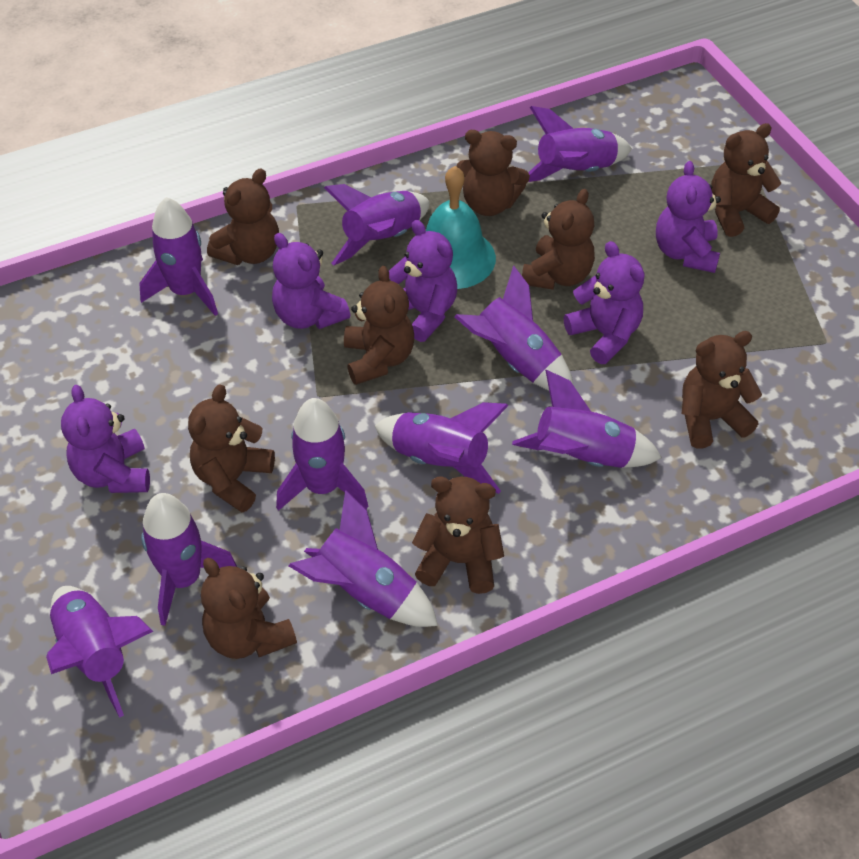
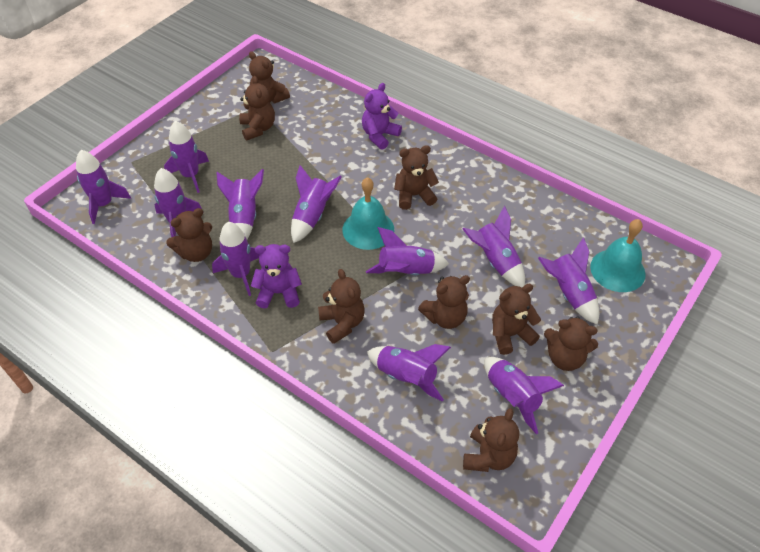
purple rocket: [46,586,153,718] [139,197,218,316] [141,493,237,626] [276,398,368,511] [289,490,438,627] [324,184,430,266] [375,402,509,494] [454,265,573,391] [512,370,662,468] [528,106,632,182] = 10 -> [76,150,131,224] [154,168,204,237] [164,121,209,193] [212,222,260,296] [216,169,264,239] [291,165,342,243] [366,227,449,275] [367,344,451,401] [463,206,525,288] [484,357,564,434] [538,237,599,325] = 11
purple teddy bear: [61,385,150,493] [272,233,350,329] [389,220,457,342] [564,241,645,364] [656,161,721,273] = 5 -> [251,244,302,309] [362,83,402,150] = 2
turquoise bell: [426,166,496,289] = 1 -> [343,177,394,250] [590,219,646,292] = 2

